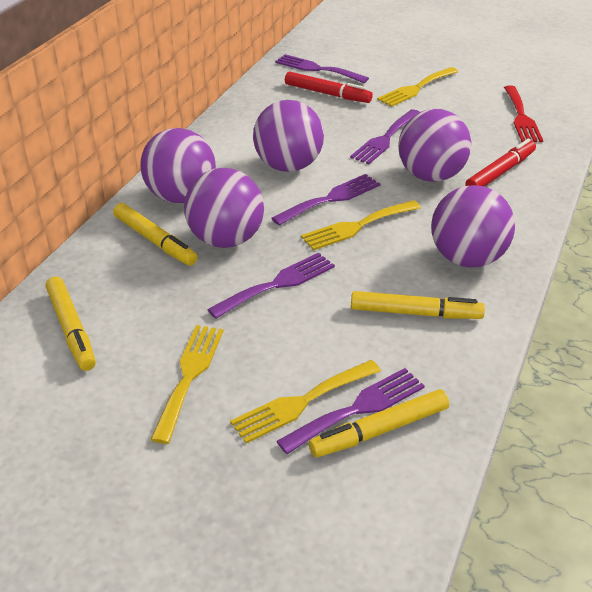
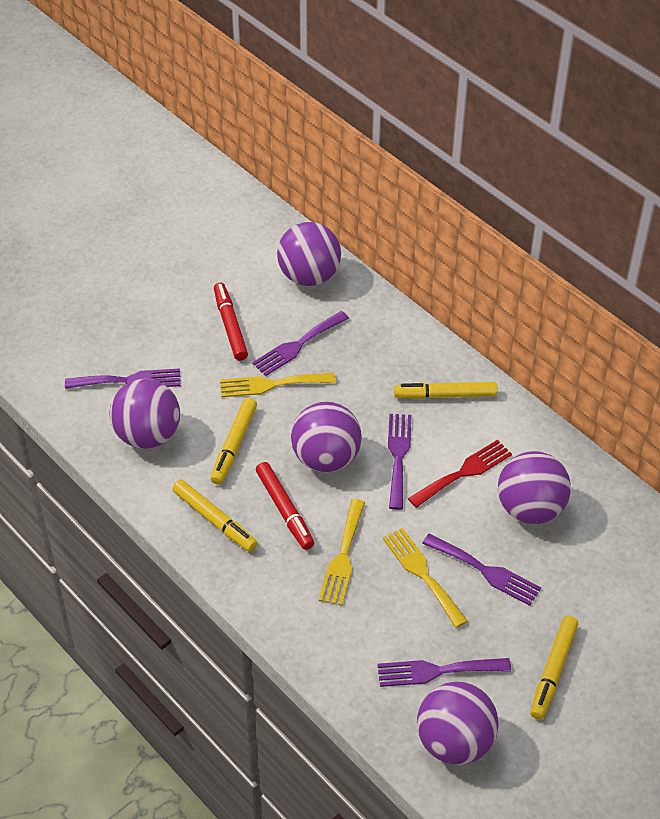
yellow fork: [150,325,223,444] [230,360,381,443] [301,200,421,251] [377,67,458,107] = 4 -> [220,373,336,397] [319,499,365,606] [383,528,467,628] = 3

